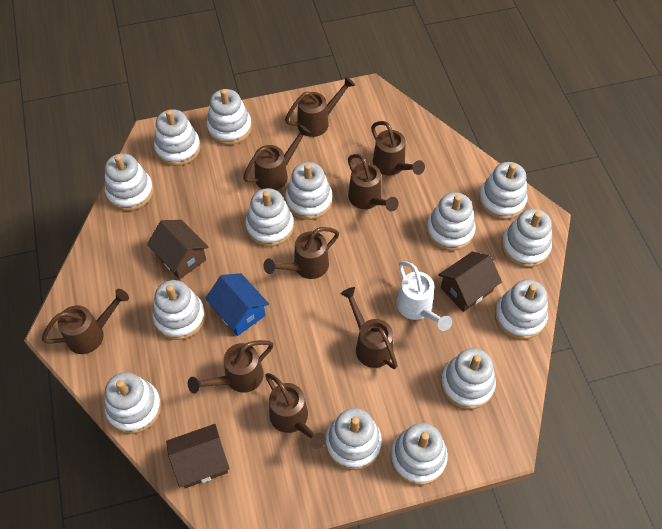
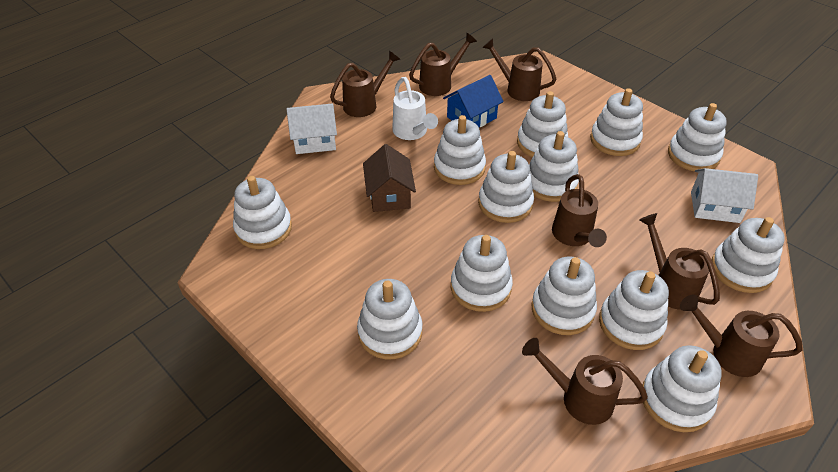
brown house: [147,220,209,279] [166,424,230,488] [438,252,502,312] = 3 -> [363,144,416,212] = 1
brown watering can: [42,289,129,354] [188,340,274,393] [243,125,311,190] [264,227,339,279] [265,373,326,449] [285,76,355,137] [341,287,398,369] [348,154,399,211] [371,121,425,175] = 9 -> [330,51,400,117] [409,33,477,96] [482,38,556,101] [522,338,648,425] [552,174,607,247] [639,213,720,310] [680,294,803,377] = 7
white house: none = 0 -> [287,103,337,154] [691,168,758,223] = 2
white stacking toy: [105,153,153,211] [105,372,161,434] [153,280,205,340] [154,109,201,166] [207,89,252,145] [246,188,294,247] [285,162,332,220] [326,408,382,470] [390,423,448,485] [426,192,476,251] [441,348,496,409] [479,162,528,220] [495,279,548,339] [501,209,552,267] = 14 -> [233,176,292,249] [357,279,422,359] [434,115,486,185] [451,235,513,312] [478,151,534,223] [517,91,568,157] [529,131,579,202] [531,256,597,335] [590,88,643,156] [599,270,669,350] [643,345,722,432] [668,103,727,171] [712,217,785,293] = 13

